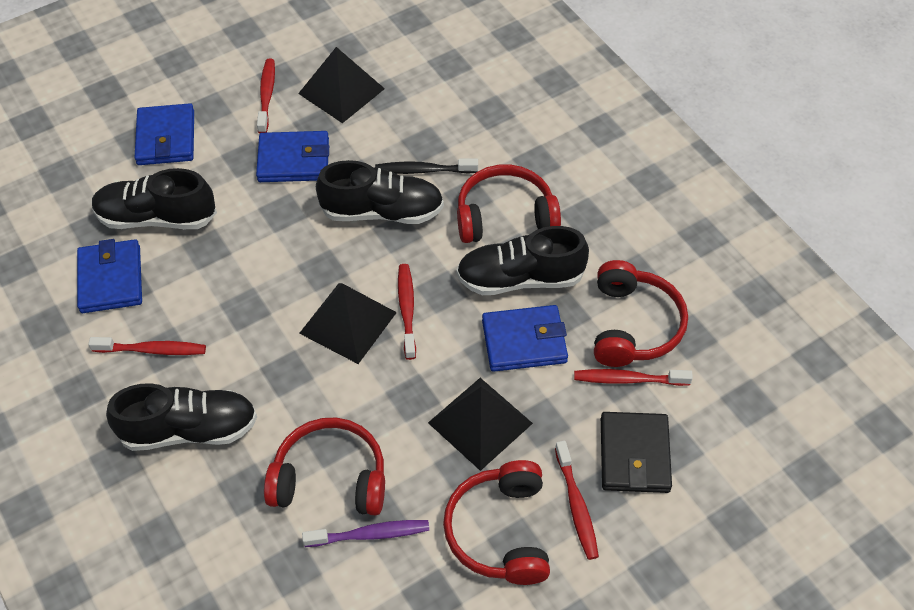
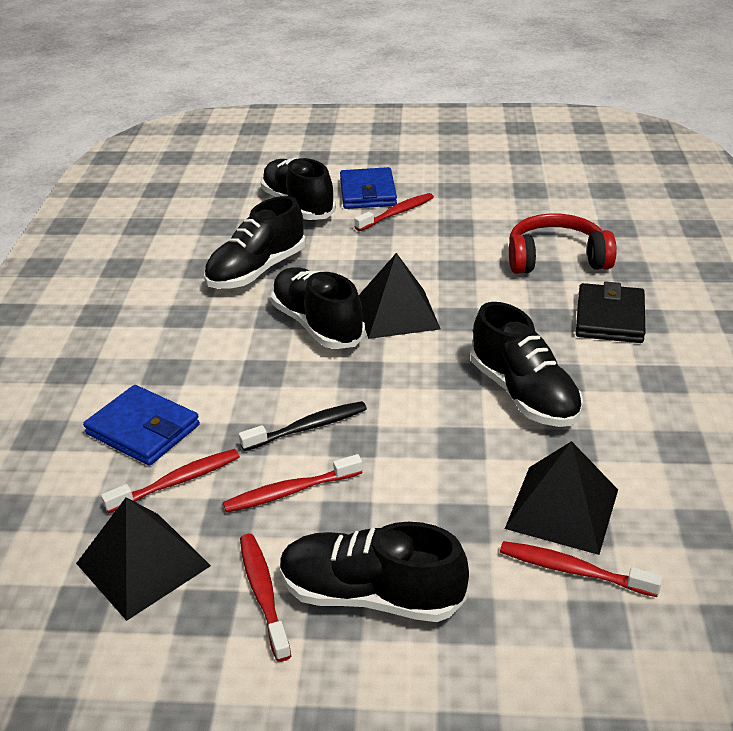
black shoe: [92,168,217,229] [106,383,257,451] [316,160,444,224] [456,226,589,295] = 4 -> [204,196,306,289] [261,157,336,220] [271,267,365,349] [280,522,469,622] [471,302,583,427] = 5
blue wallet: [77,239,142,313] [134,103,194,165] [256,131,329,182] [482,305,568,372] = 4 -> [83,385,200,466] [340,167,397,209] = 2
purple toothbrush: [302,520,429,547] = 1 -> none = 0
red headphones: [264,418,385,515] [443,460,550,585] [457,164,561,243] [594,260,688,367] = 4 -> [509,213,617,274] = 1

